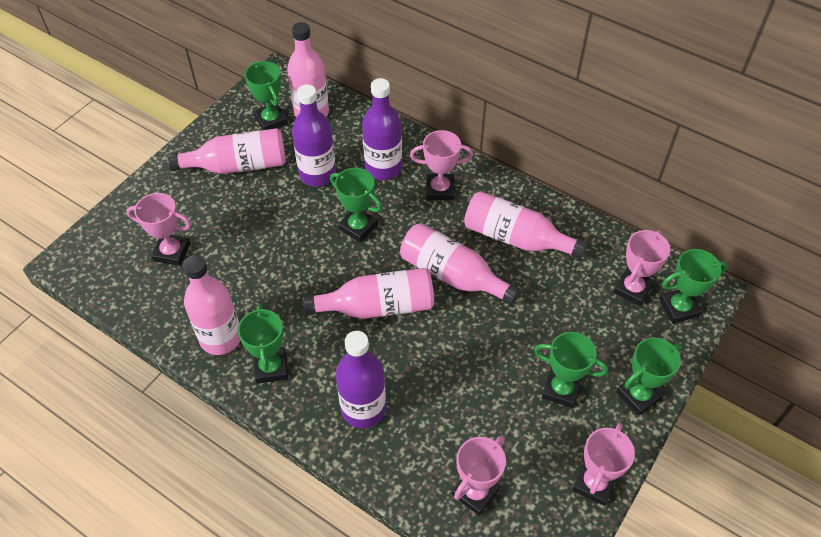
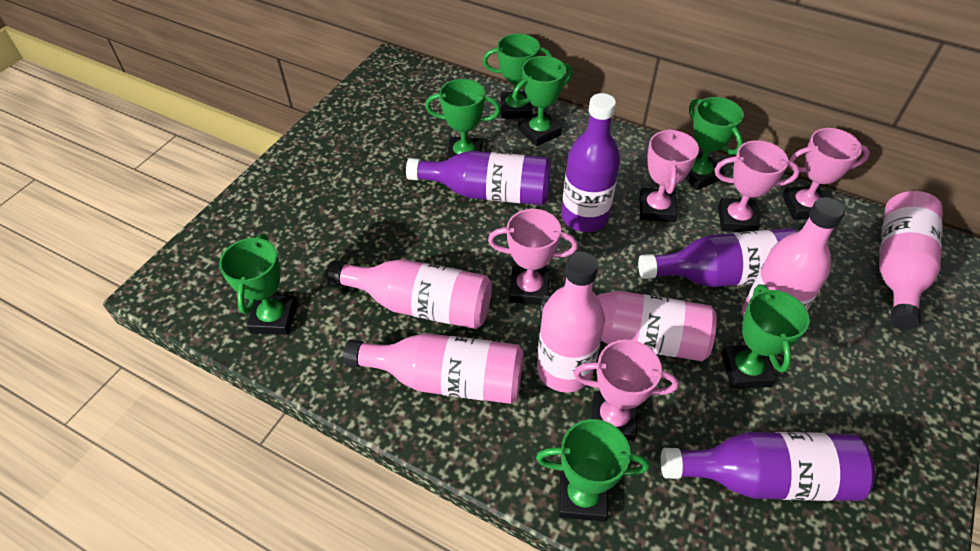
green trophy: [238,304,288,384] [245,61,288,130] [330,168,382,243] [534,332,608,408] [616,338,682,416] [659,249,728,324] = 6 -> [219,234,297,335] [425,79,501,160] [483,33,553,119] [513,56,573,146] [536,419,649,521] [685,97,744,190] [721,284,810,389] = 7
purple bottle: [292,84,336,186] [336,331,386,428] [362,78,402,180] = 3 -> [406,151,551,205] [561,93,620,232] [638,228,797,287] [661,432,875,501] = 4

